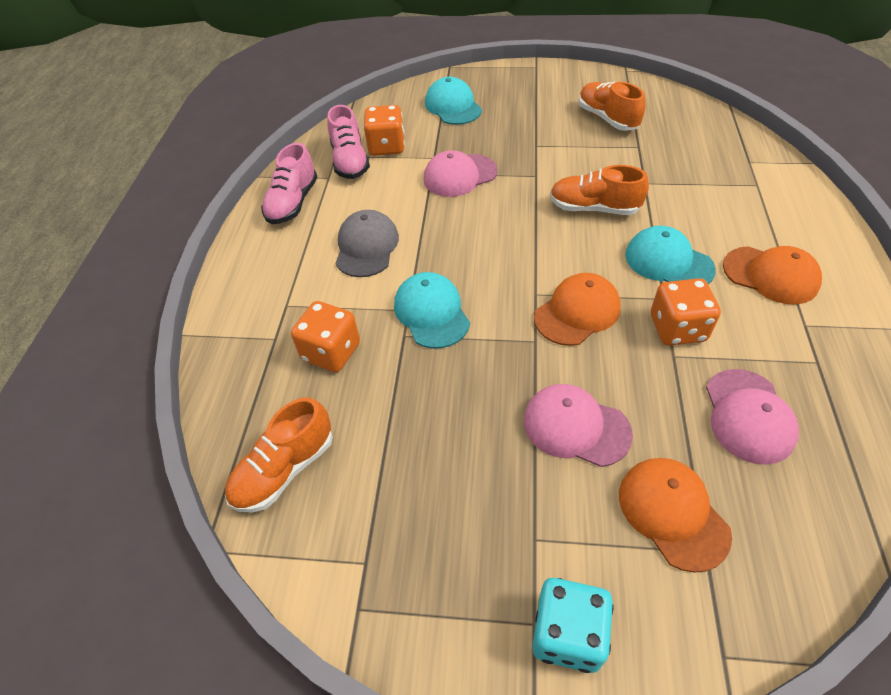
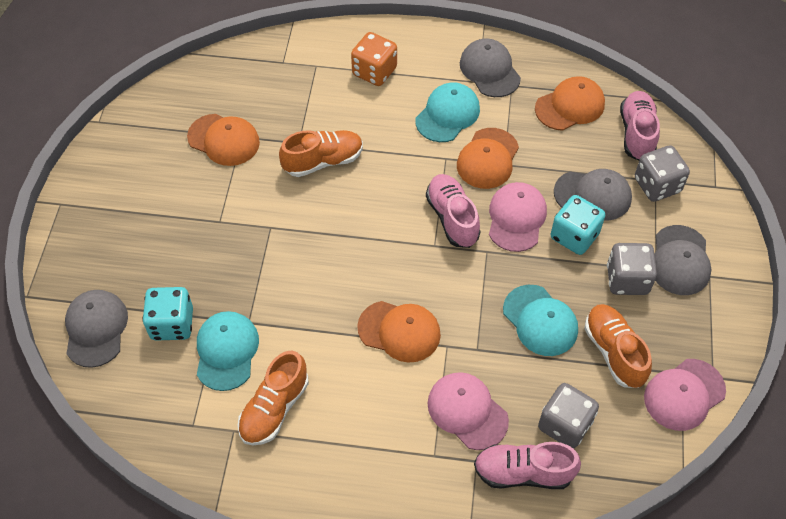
grey cap: [335,210,399,277] = 1 -> [65,290,128,368] [460,38,521,97] [554,169,632,220] [654,225,711,295] = 4
grey dice: none = 0 -> [538,383,599,449] [607,243,657,295] [635,145,690,202] = 3
orange cap: [534,273,621,346] [619,458,732,573] [723,246,822,305] = 3 -> [187,114,260,166] [357,301,441,362] [457,128,519,189] [535,76,605,131] = 4
orange dice: [291,301,360,372] [364,105,405,156] [651,278,721,346] = 3 -> [351,32,397,86] = 1
pink shoe: [261,143,318,224] [327,105,370,179] = 2 -> [426,174,480,248] [474,442,581,489] [620,91,660,160] = 3
turquoise dice: [532,578,613,673] = 1 -> [142,287,193,341] [551,195,606,255] = 2

